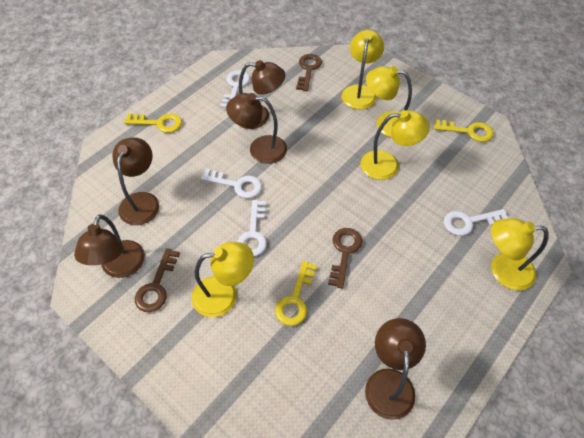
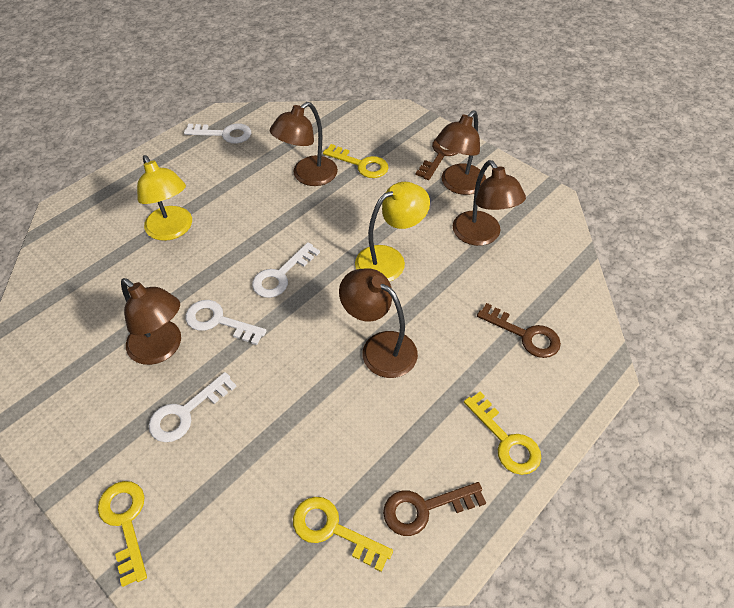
yellow key: [124,113,182,133] [275,261,317,326] [434,119,494,142] = 3 -> [98,481,147,587] [293,497,393,572] [323,144,388,178] [464,392,541,475] = 4
yellow lamp: [192,242,254,317] [342,30,384,110] [360,110,430,180] [366,66,412,138] [491,218,549,290] = 5 -> [137,155,192,241] [355,182,430,282] = 2

